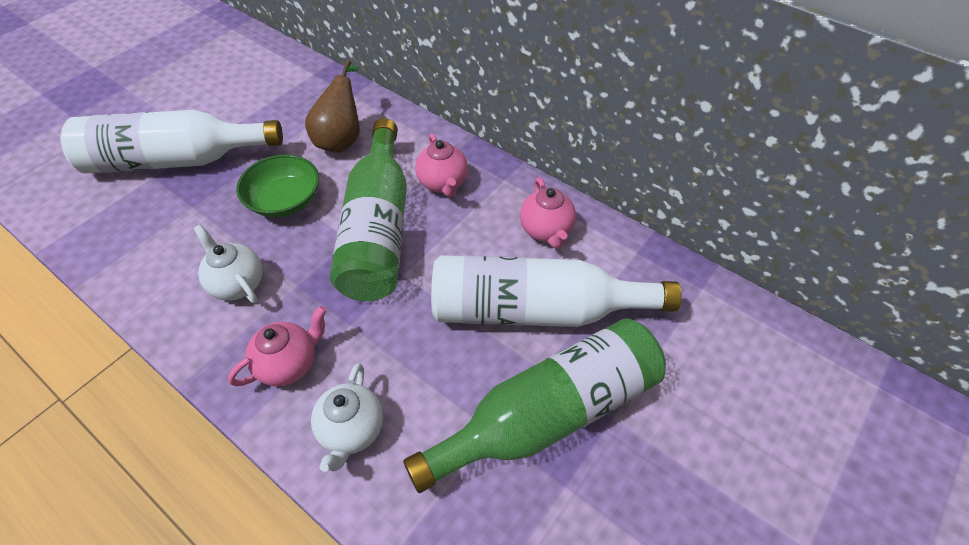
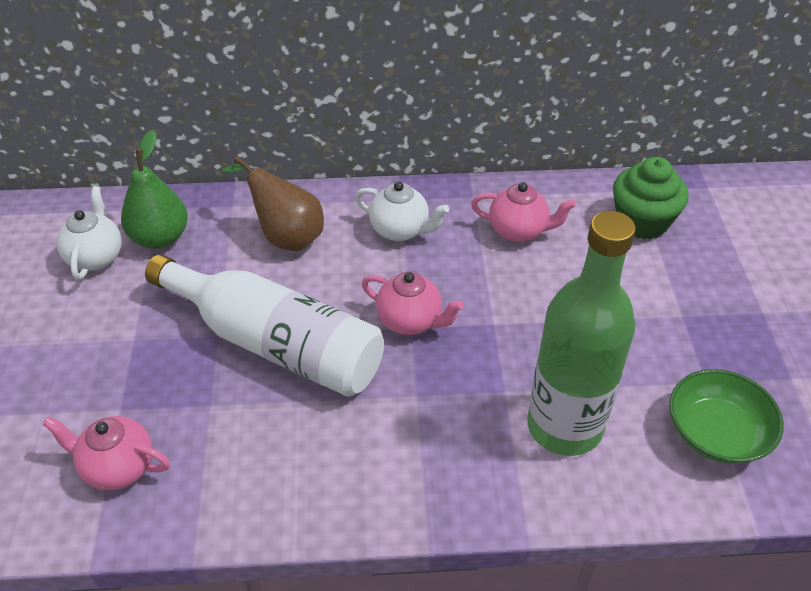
green bottle: [330,118,407,301] [403,318,666,493] = 2 -> [527,211,636,456] = 1
green cupcake: none = 0 -> [613,157,689,239] = 1
green pear: none = 0 -> [121,130,188,249] = 1
white bottle: [61,110,283,173] [431,255,682,327] = 2 -> [145,254,384,397] = 1

